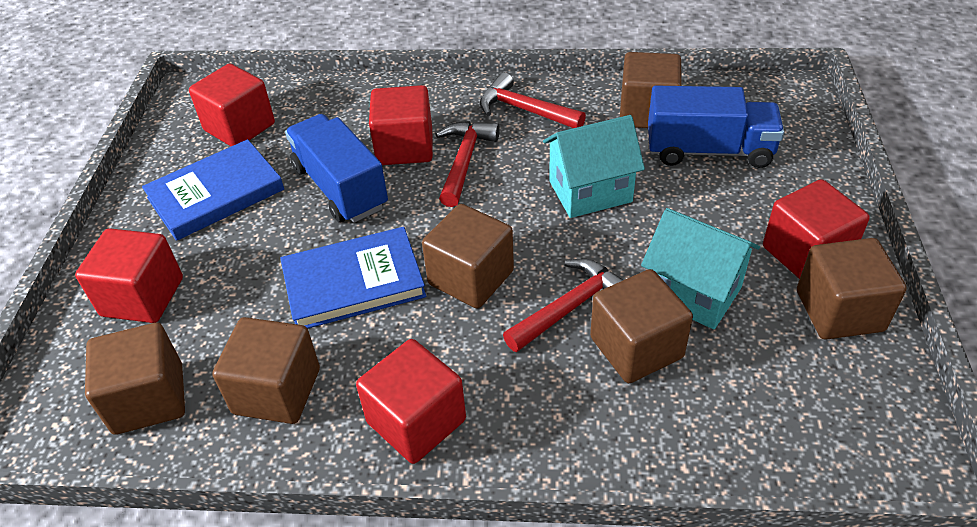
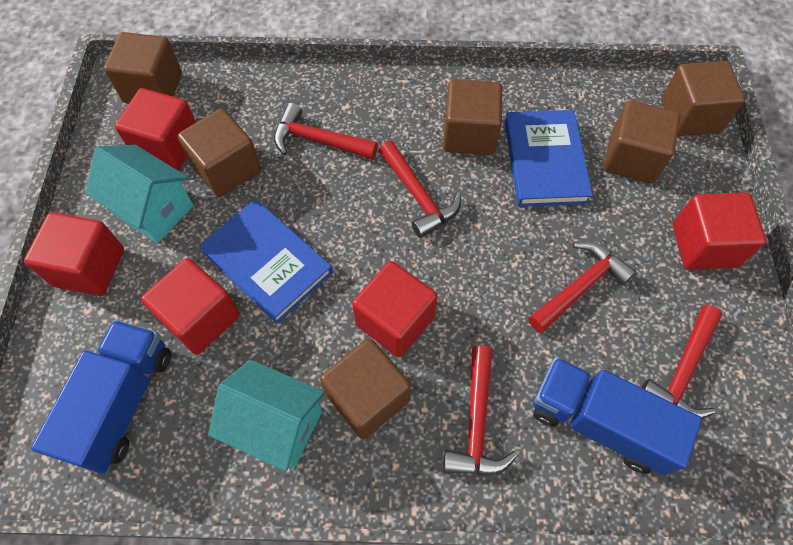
red hammer: [435,121,500,207] [480,72,586,128] [503,259,623,352] = 3 -> [274,103,378,160] [379,141,461,238] [443,345,518,476] [528,242,636,333] [641,305,722,419] = 5

